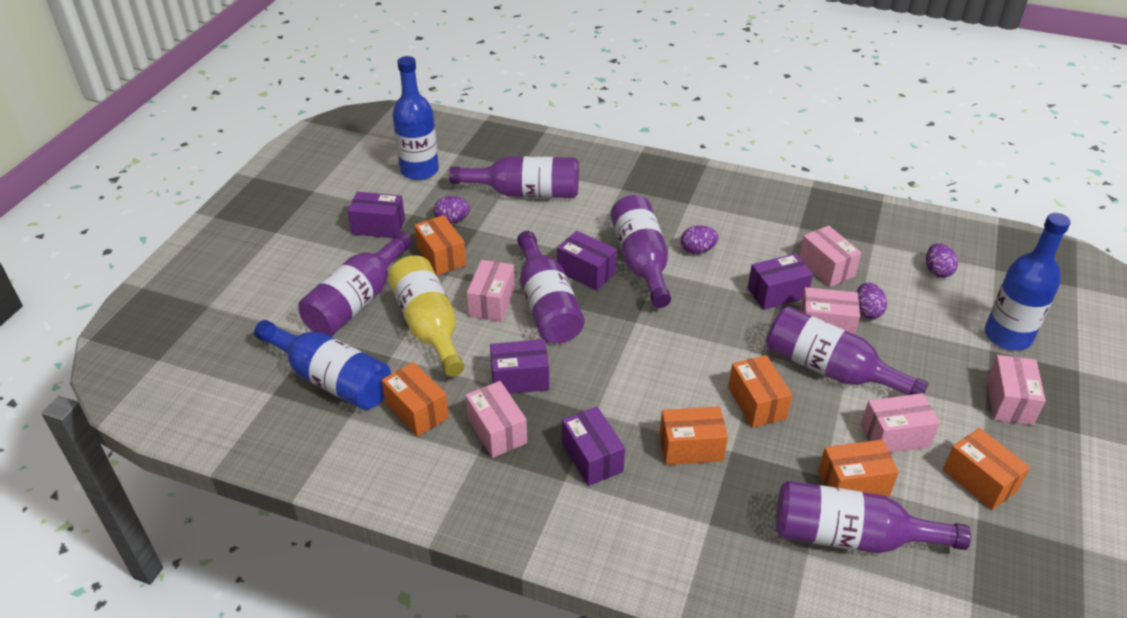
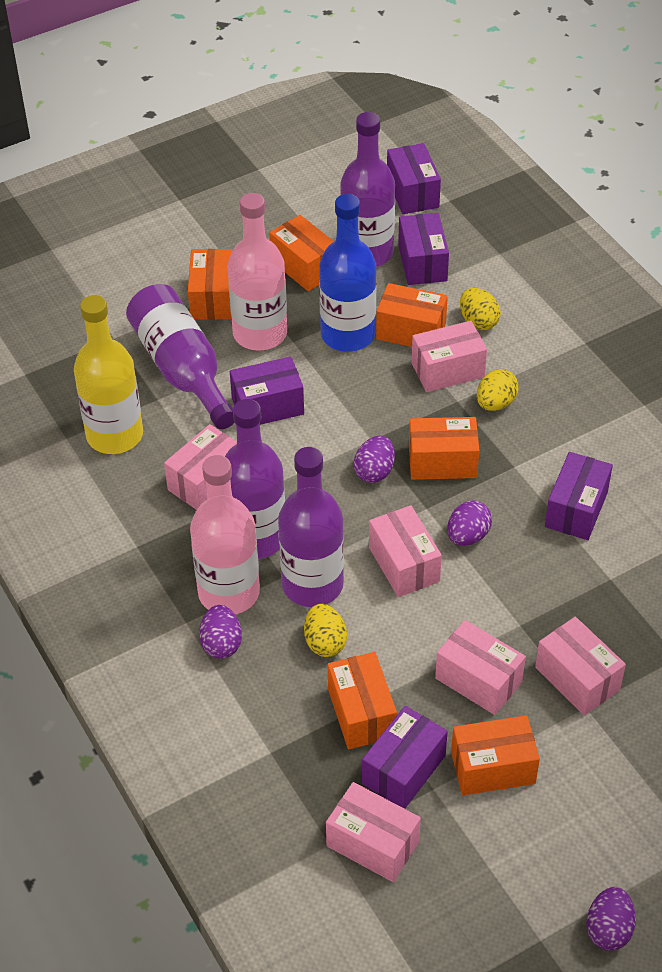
blue bottle: [254,320,391,410] [392,56,439,180] [985,213,1071,350] = 3 -> [319,194,376,352] = 1
pink bottle: none = 0 -> [190,455,260,614] [228,193,287,350] = 2
purple bottle: [299,232,412,336] [449,156,579,198] [517,231,584,344] [611,195,671,308] [766,306,928,395] [776,481,971,553] = 6 -> [126,284,235,429] [225,399,285,559] [278,447,344,607] [341,112,395,267] = 4
yellow egg: none = 0 -> [304,604,347,657] [460,288,501,330] [477,369,519,411] = 3

